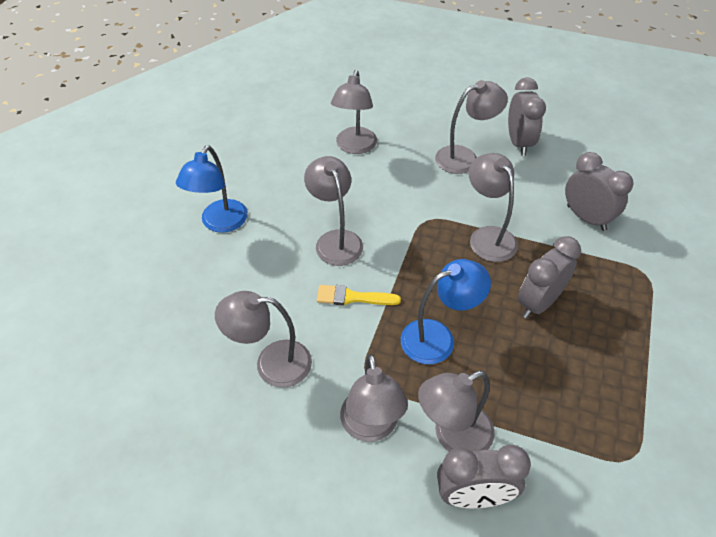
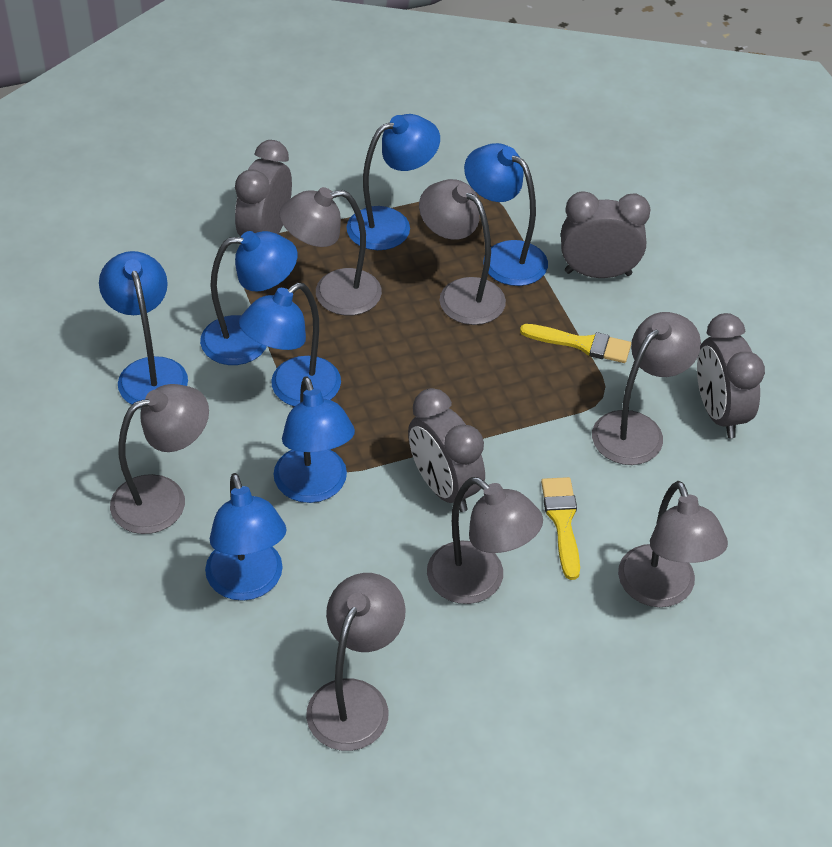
blue lamp: [176,145,248,233] [401,259,491,364] = 2 -> [99,251,188,408] [200,231,297,365] [205,473,287,601] [239,283,341,407] [274,376,355,503] [347,114,440,250] [464,143,548,286] = 7
yellow brush: [317,285,401,305] = 1 -> [520,324,631,363] [541,477,580,580] = 2

